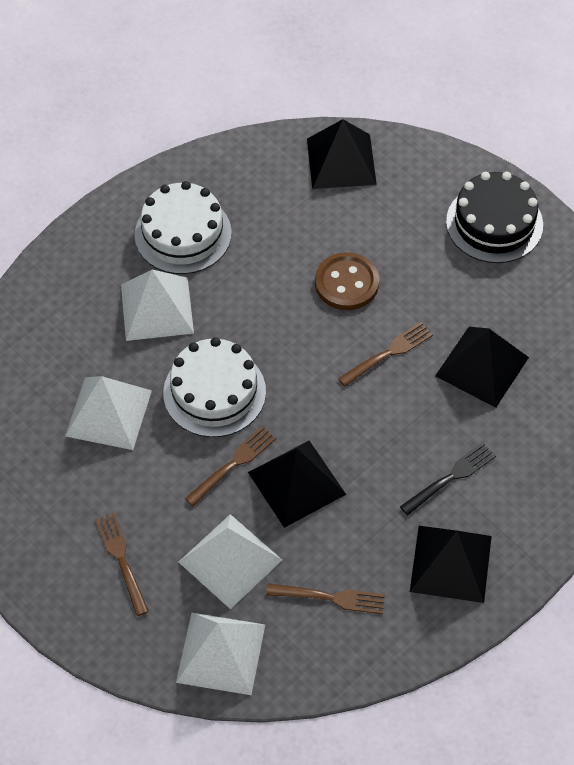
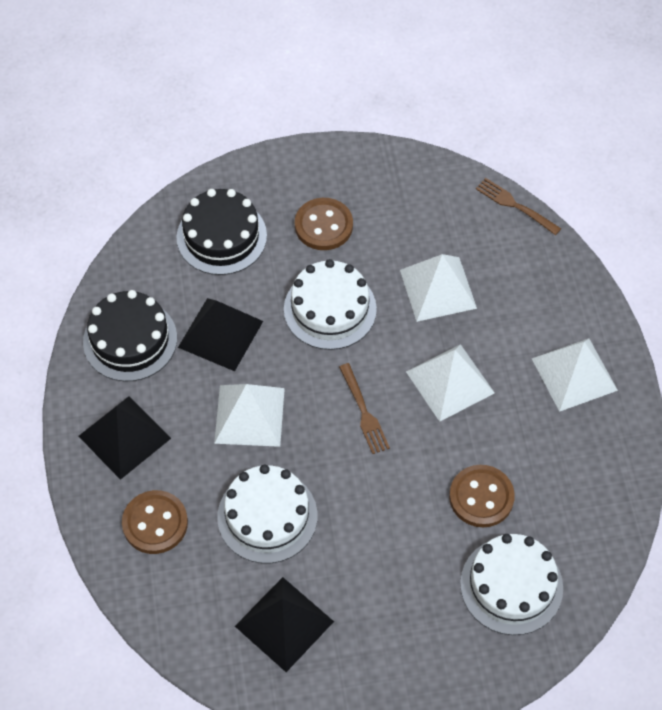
black cake: [446,172,543,263] = 1 -> [83,290,177,381] [176,189,267,275] = 2
black fork: [400,443,496,515] = 1 -> none = 0
black pyramid: [248,441,346,528] [307,119,377,189] [410,526,492,603] [435,327,529,408] = 4 -> [79,396,171,480] [178,298,263,371] [235,577,334,672] = 3
brown button: [315,252,379,310] = 1 -> [122,490,188,554] [295,198,353,250] [449,465,515,527] = 3
brown fork: [95,513,149,616] [185,426,276,506] [266,583,385,614] [338,322,433,386] = 4 -> [339,363,390,454] [476,178,561,235] = 2
white cake: [135,181,232,274] [163,337,266,437] = 2 -> [217,465,317,563] [284,259,377,350] [460,534,563,635] = 3

